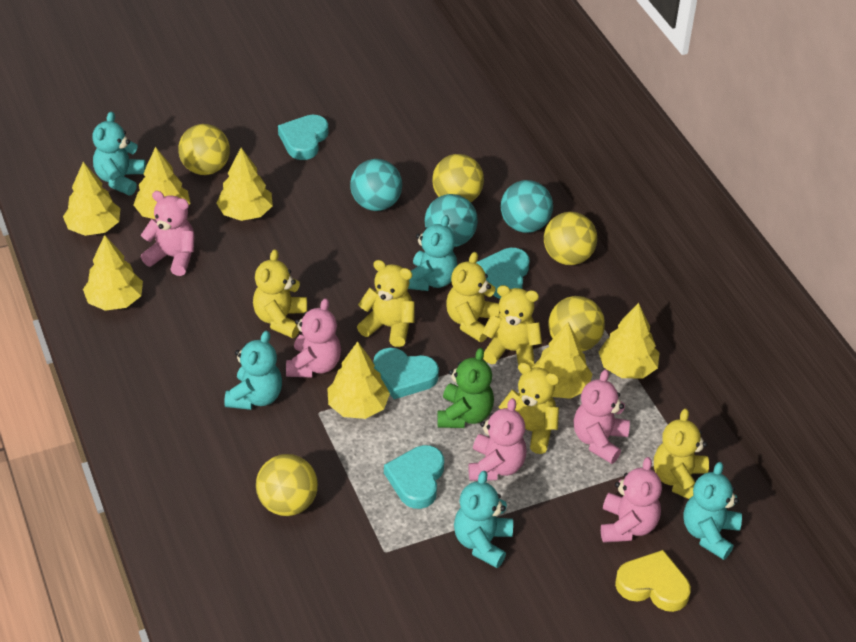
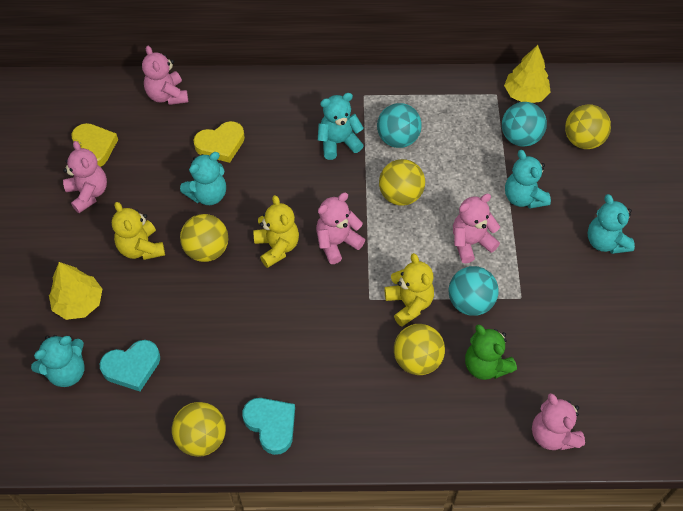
turquoise heart: [278,114,329,160] [373,348,439,399] [384,445,444,509] [476,248,529,299] = 4 -> [100,340,160,391] [243,398,295,455] = 2
yellow heart: [615,550,691,612] = 1 -> [71,123,118,167] [193,121,245,163] = 2
yellow teddy bear: [253,249,307,338] [357,260,414,347] [446,252,500,342] [482,285,542,367] [499,362,559,454] [654,408,709,499] = 6 -> [112,202,165,260] [253,195,299,268] [384,253,434,327] = 3
yellow tree: [63,162,120,236] [83,235,143,311] [134,147,191,219] [216,148,273,221] [327,341,390,419] [531,322,593,399] [599,303,659,379] = 7 -> [49,262,102,320] [504,45,551,103] = 2

